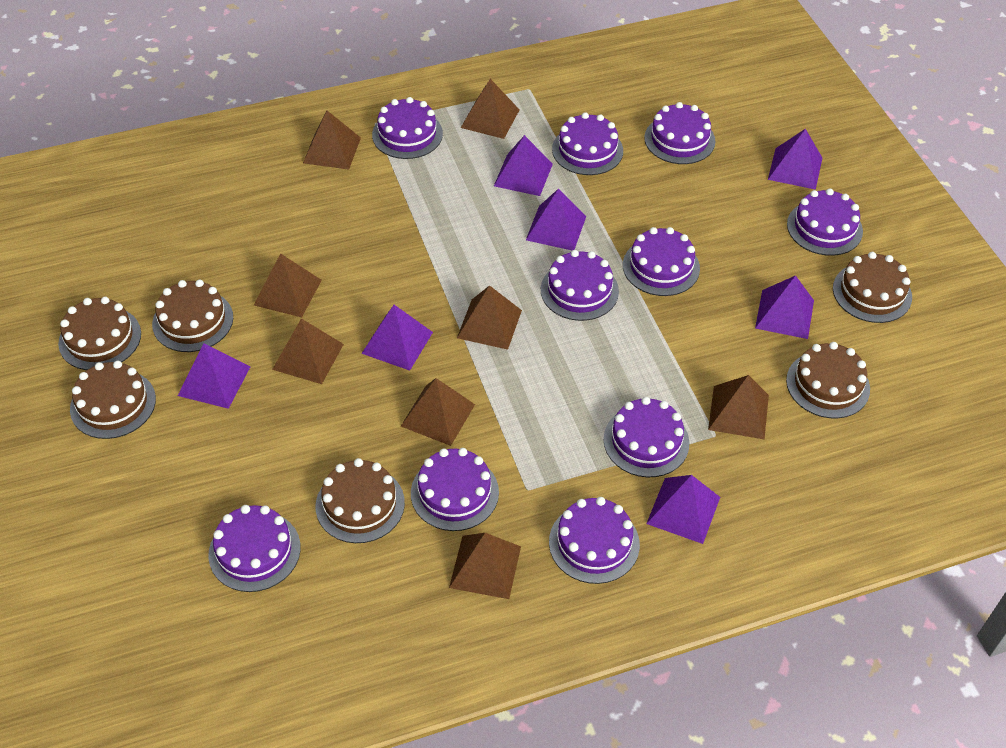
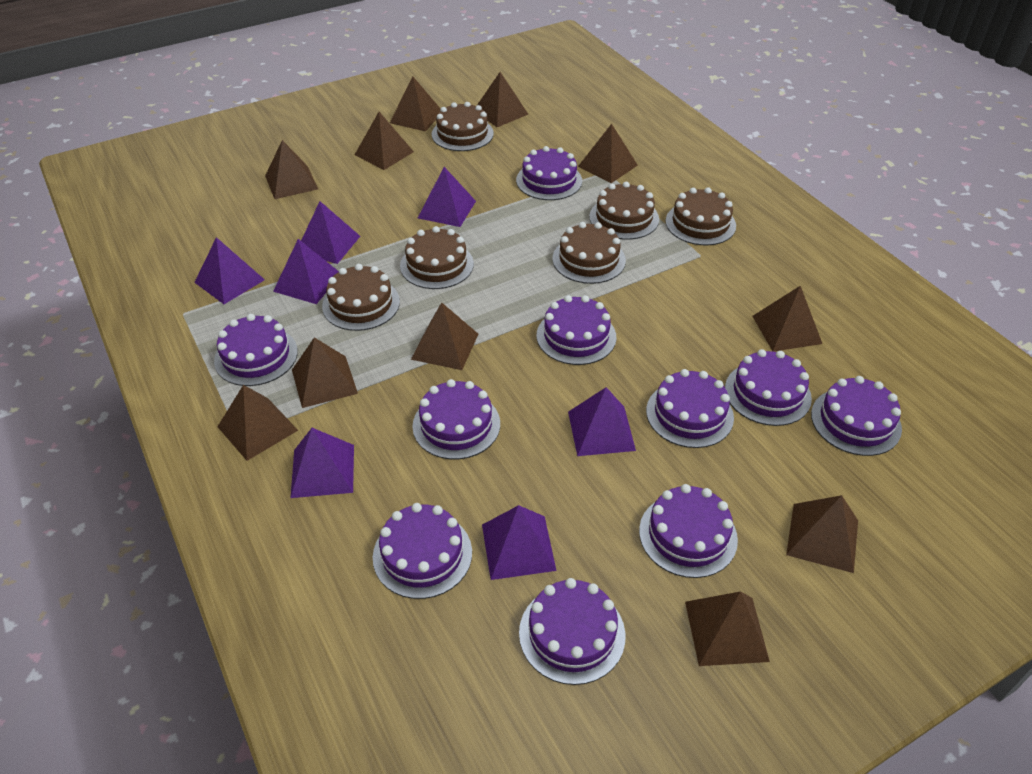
brown pyramid: [254,253,322,317] [272,319,344,384] [303,111,361,170] [401,378,475,446] [449,533,521,599] [457,285,522,350] [461,79,520,139] [708,375,769,439] = 8 -> [217,385,298,461] [265,140,318,199] [292,337,358,408] [355,112,414,170] [390,77,440,131] [411,302,478,370] [477,72,528,127] [578,124,638,183] [685,591,770,666] [752,286,822,352] [786,495,858,573] = 11

